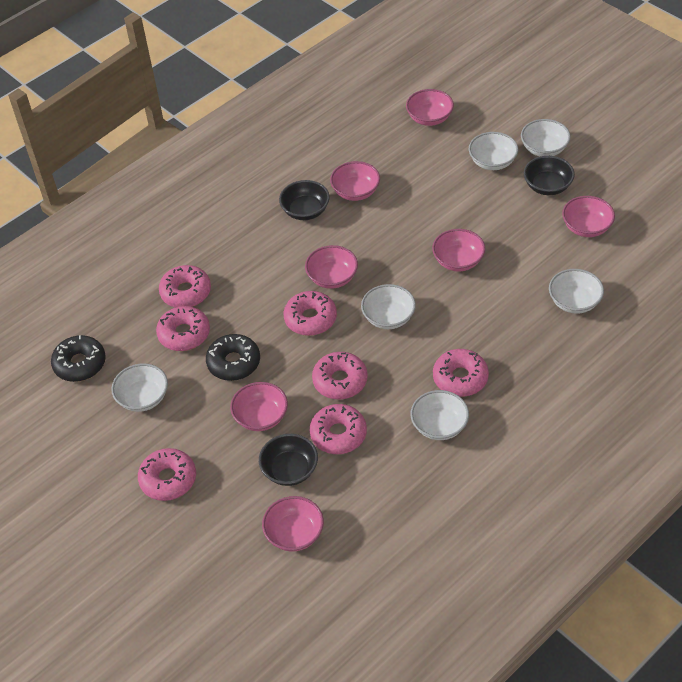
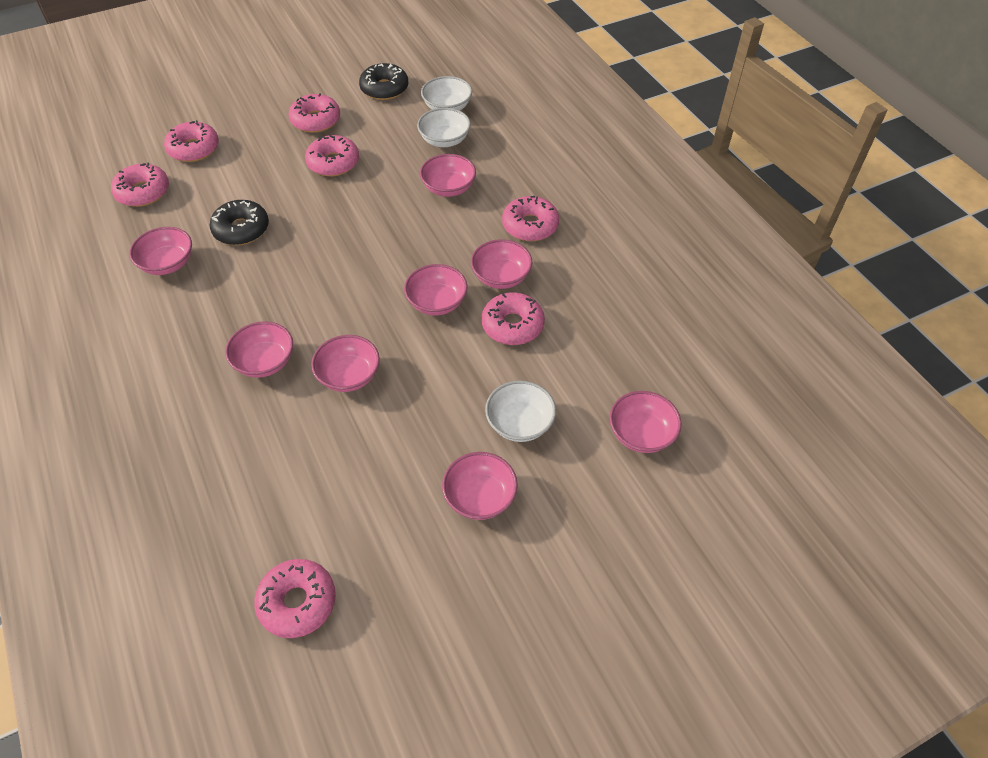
black bowl: [259,434,318,486] [279,180,330,220] [524,156,575,195] = 3 -> none = 0
pink bowl: [230,382,288,431] [262,496,324,552] [305,245,358,289] [330,161,380,201] [406,89,454,126] [432,229,485,272] [562,196,615,237] = 7 -> [129,227,192,275] [225,321,293,378] [311,335,380,392] [404,264,468,315] [420,154,476,197] [442,452,518,520] [471,239,533,289] [609,391,681,453] = 8
white bowl: [111,363,168,412] [361,284,416,329] [411,390,469,440] [469,132,518,170] [521,119,570,156] [549,269,604,314] = 6 -> [417,108,471,147] [421,76,472,111] [485,381,556,442] = 3

